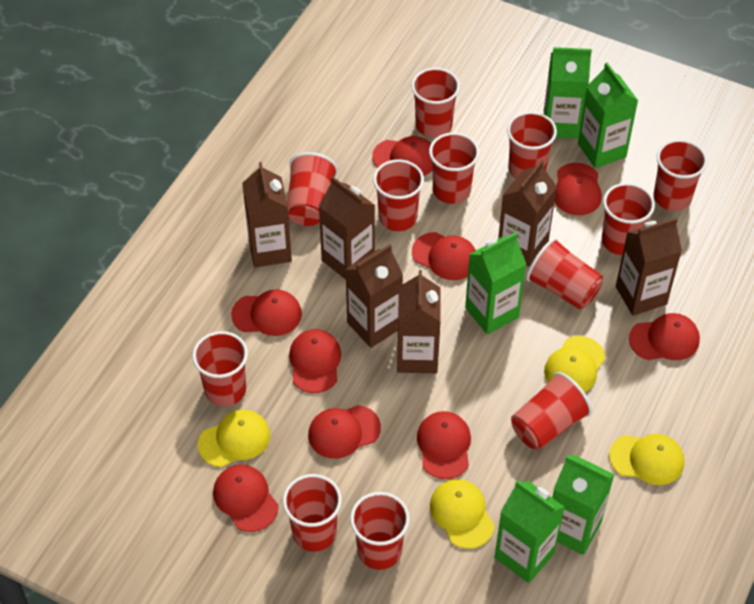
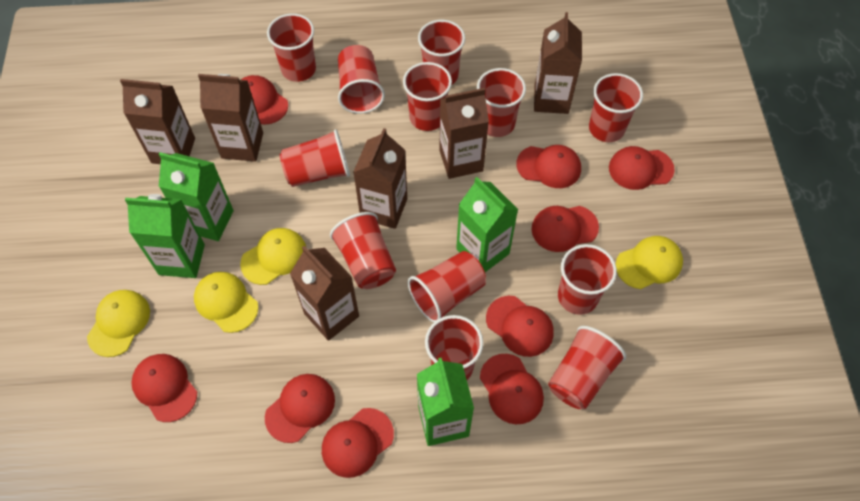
green carton: [465,232,526,334] [495,480,565,583] [544,47,592,139] [552,454,614,555] [578,63,638,168] = 5 -> [125,194,205,278] [159,152,233,241] [417,358,474,446] [456,177,518,272] = 4

